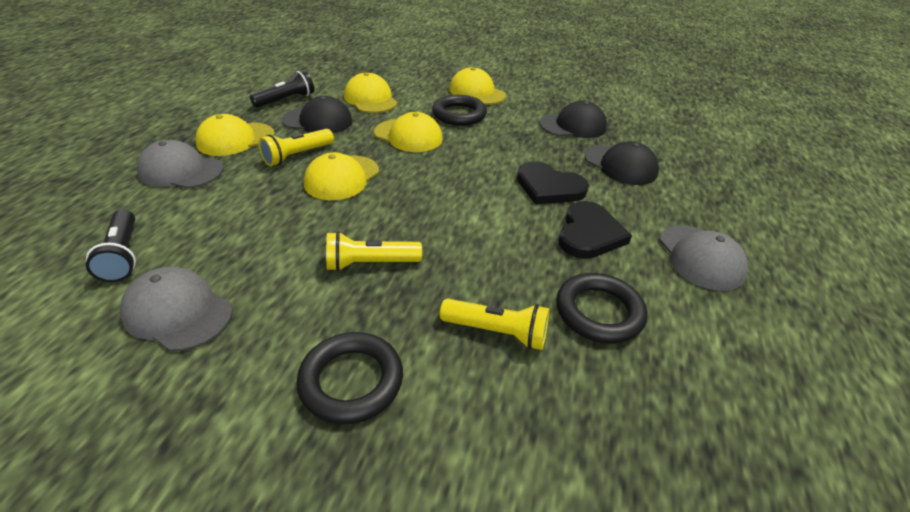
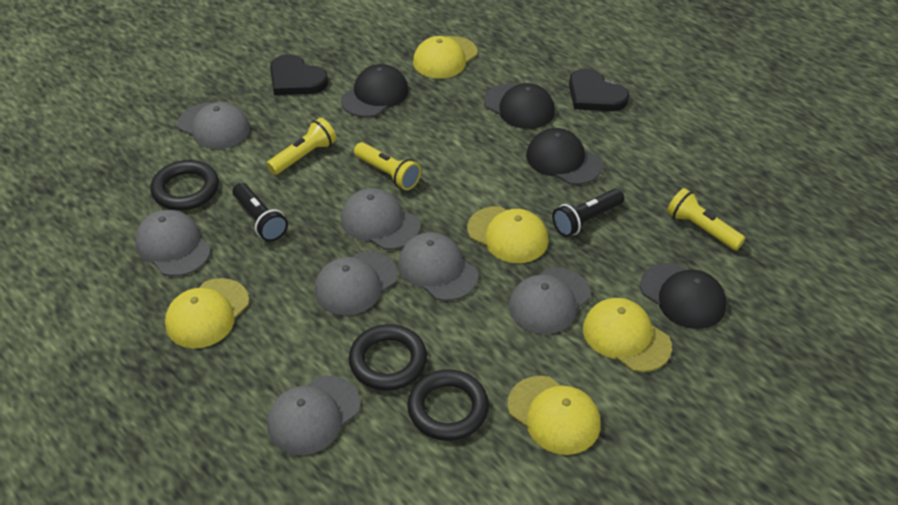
black cap: [282,96,352,133] [539,101,607,138] [585,141,659,185] = 3 -> [341,64,409,117] [484,83,555,129] [526,128,602,185] [640,263,726,329] = 4
grey cap: [120,266,233,351] [137,140,224,189] [659,225,748,291] = 3 -> [135,209,211,276] [178,102,250,149] [267,375,361,455] [315,251,398,315] [341,188,420,250] [398,232,478,301] [509,268,590,334] = 7

